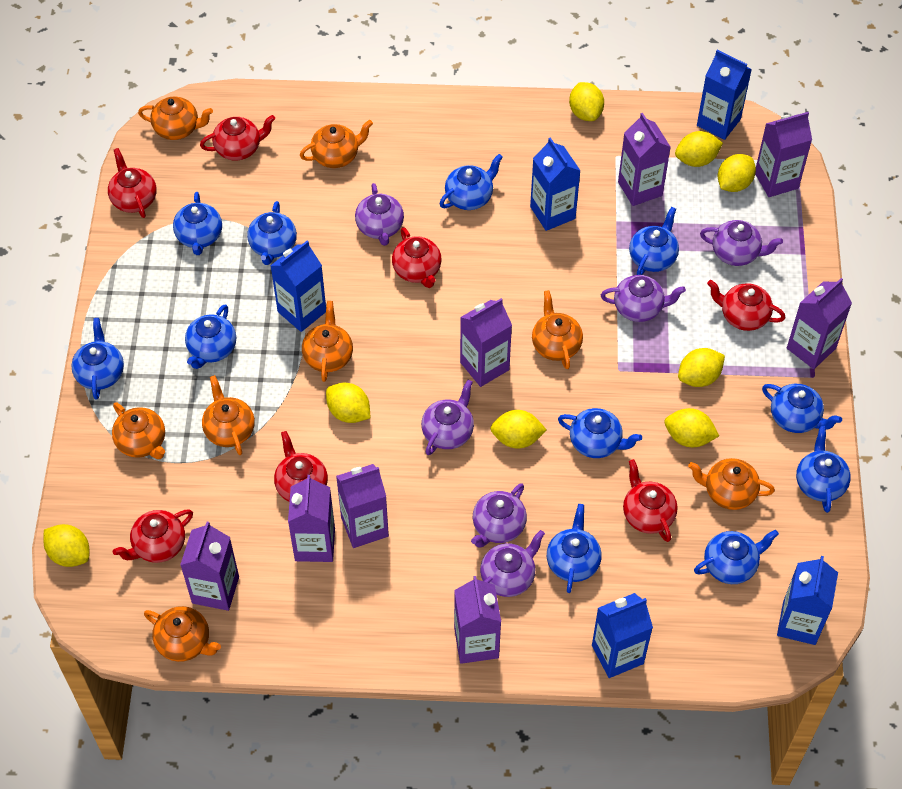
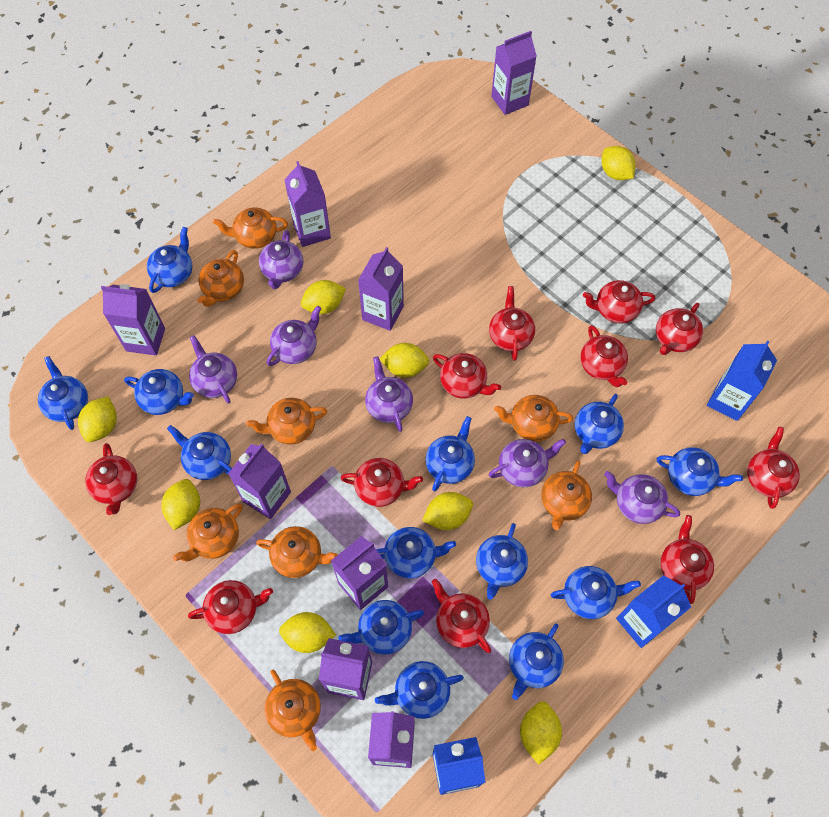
blue carton: [270,241,326,332] [530,137,581,231] [592,593,653,678] [697,50,752,140] [777,556,838,645] = 5 -> [433,737,486,795] [616,575,691,648] [707,341,777,421] = 3
blue teapot: [72,318,124,400] [173,192,222,255] [185,304,236,369] [247,201,297,265] [439,154,503,210] [547,504,602,593] [558,408,642,458] [629,207,679,275] [694,530,779,584] [762,384,842,433] [796,426,851,513] = 11 -> [38,356,88,430] [124,369,194,415] [147,227,192,293] [167,425,232,480] [338,600,424,655] [375,661,464,719] [376,527,456,579] [425,416,475,492] [476,523,528,600] [509,623,564,700] [551,566,641,619] [575,394,624,454] [657,447,743,496] = 13
red teapot: [108,148,157,218] [113,510,193,563] [200,115,275,161] [274,431,328,502] [392,227,442,288] [623,459,678,542] [707,280,786,331] = 7 -> [85,443,137,515] [188,580,273,634] [340,458,423,507] [432,579,491,653] [433,353,501,399] [489,286,535,361] [580,325,628,387] [583,280,655,323] [656,303,703,355] [660,515,714,604] [747,427,800,509] = 11

